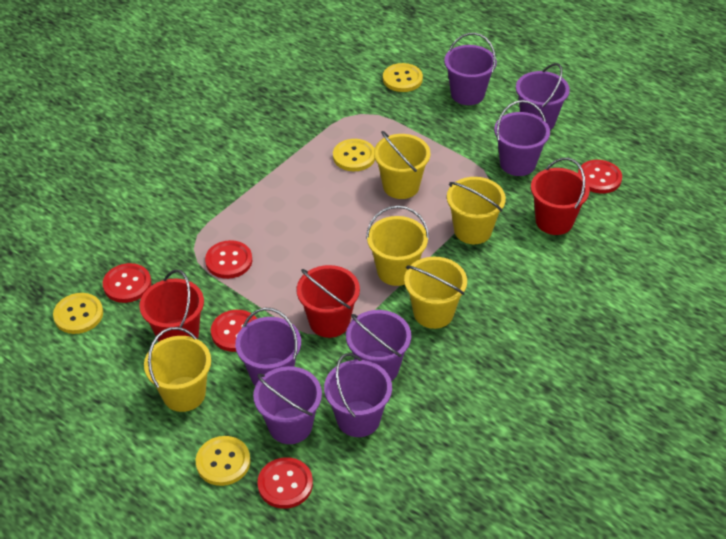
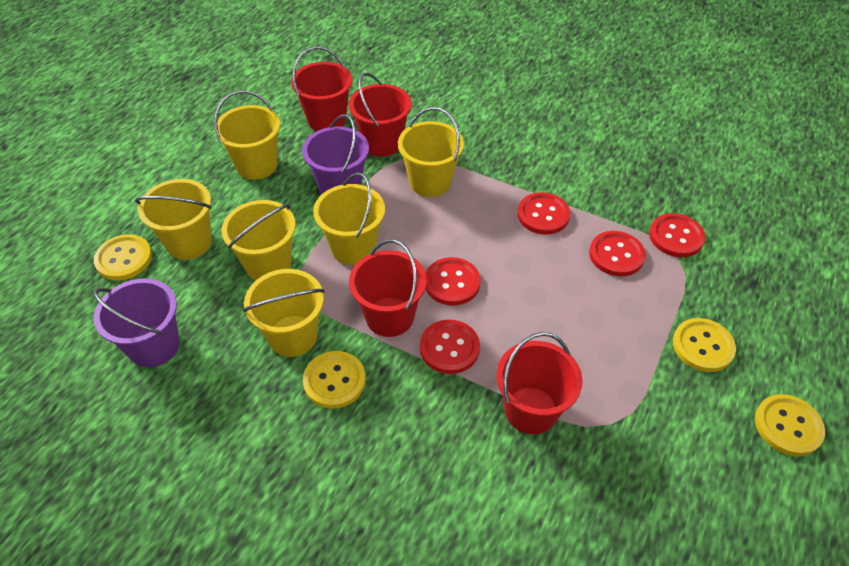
purple bucket: [235,308,301,386] [253,366,322,444] [324,353,392,437] [346,310,411,381] [444,33,497,105] [494,100,550,176] [516,63,570,130] = 7 -> [94,279,180,367] [302,114,369,195] = 2
red bucket: [140,270,204,342] [297,265,360,338] [531,158,590,235] = 3 -> [291,47,352,131] [349,73,412,157] [349,239,426,337] [496,332,583,434] = 4
yellow bucket: [144,327,211,412] [366,205,429,286] [374,131,430,199] [404,257,467,329] [447,177,506,244] = 5 -> [135,179,212,260] [214,91,280,180] [221,200,296,280] [243,269,325,357] [313,173,385,265] [398,107,464,197] = 6

